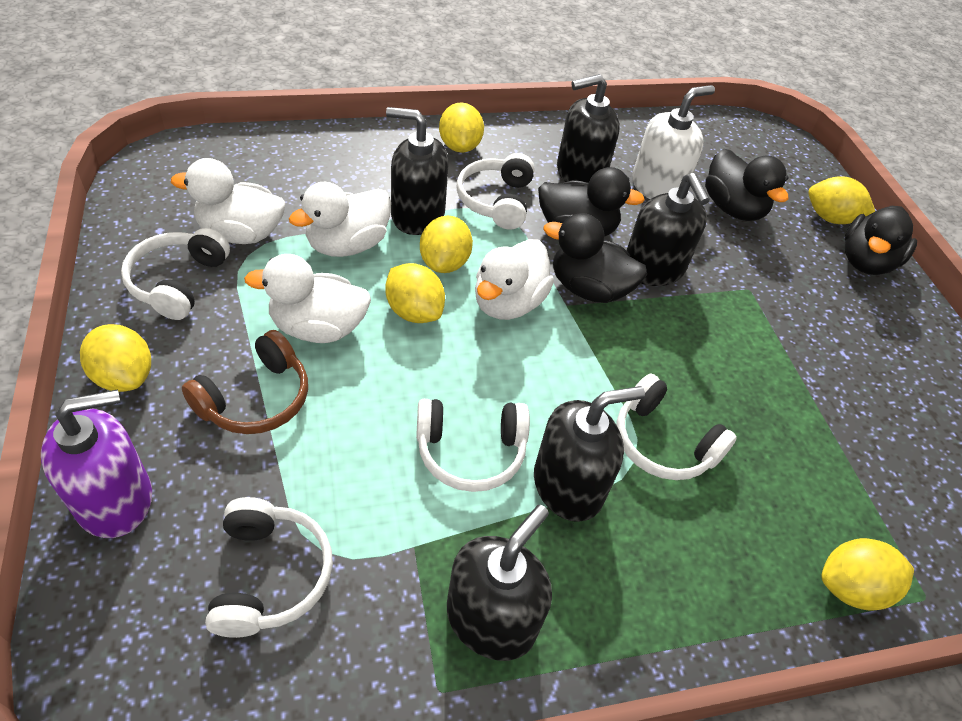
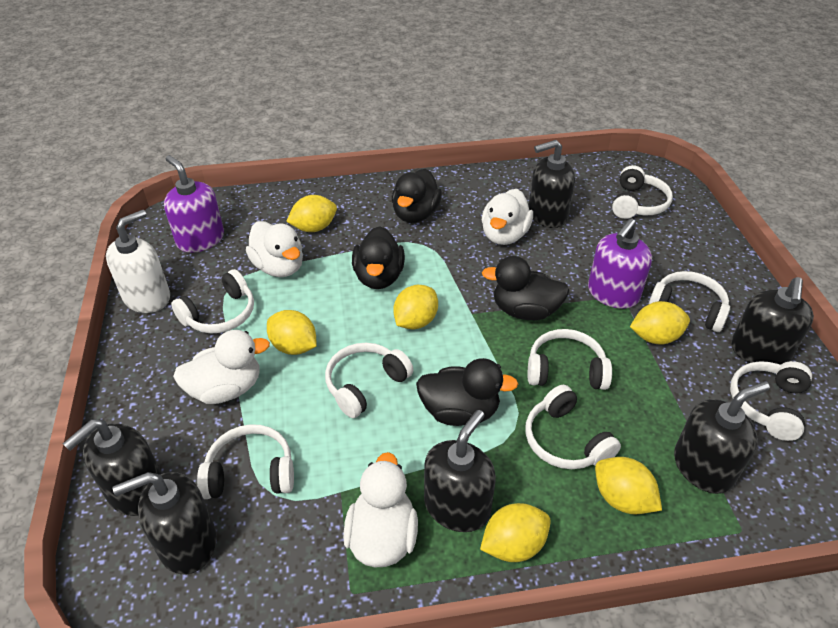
black soap dispenser: [386,107,449,235] [447,505,552,661] [534,386,645,522] [557,74,620,183] [626,173,710,286] = 5 -> [63,419,162,516] [113,472,217,575] [424,410,496,532] [528,140,575,228] [674,382,770,494] [731,277,814,365] = 6
brown headphones: [182,330,308,434] = 1 -> none = 0
purple soap dispenser: [41,390,152,538] = 1 -> [164,155,224,253] [588,218,652,309] = 2
white headphones: [121,228,230,320] [205,497,333,638] [416,399,530,492] [456,153,535,230] [617,374,737,480] = 5 -> [171,269,254,333] [197,424,294,499] [325,343,413,418] [525,385,621,469] [528,329,612,390] [612,165,673,219] [648,271,730,332] [730,361,812,441] = 8

